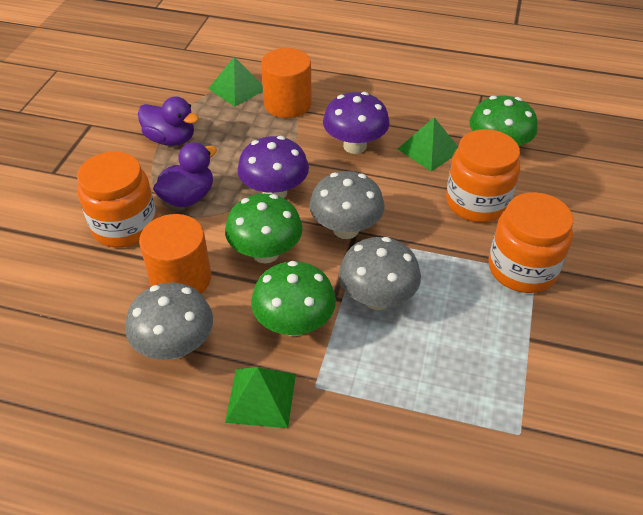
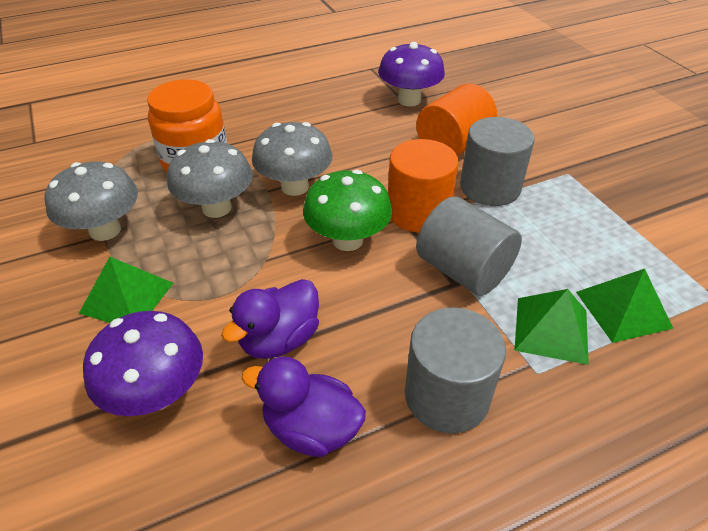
green mushroom: [225,194,303,263] [251,261,336,336] [470,95,538,146] = 3 -> [303,170,392,251] = 1
grey cylinder: none = 0 -> [405,308,506,433] [416,196,522,296] [460,117,534,206] = 3
orange jar: [77,151,157,247] [446,129,520,222] [488,192,573,293] = 3 -> [147,79,227,173] = 1

